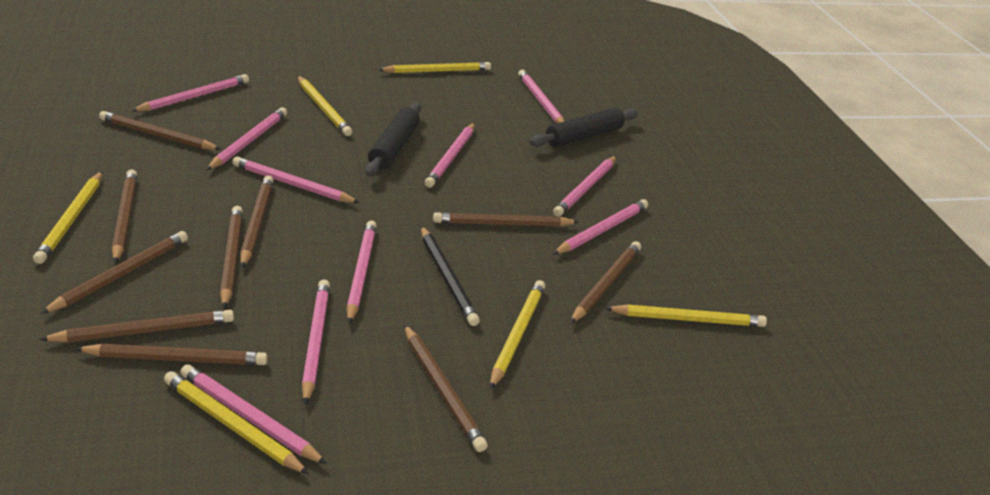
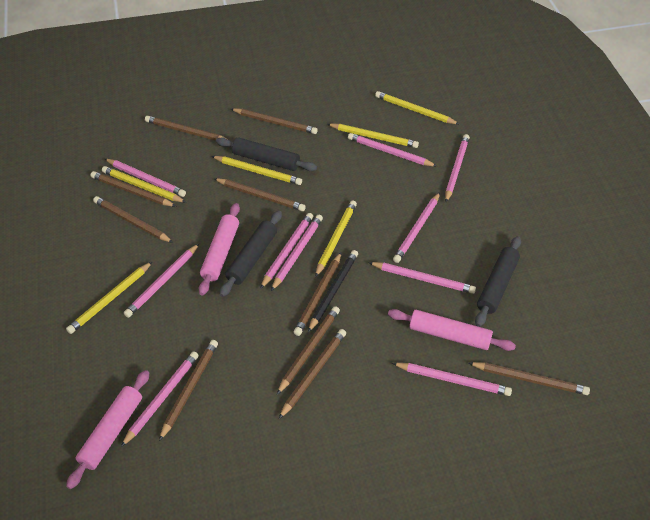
black rolling pin: [365,103,421,176] [530,107,638,147] = 2 -> [216,137,317,171] [219,210,282,297] [475,236,521,327] = 3
pink rolling pin: none = 0 -> [66,370,149,489] [199,203,240,295] [388,309,516,351] = 3

